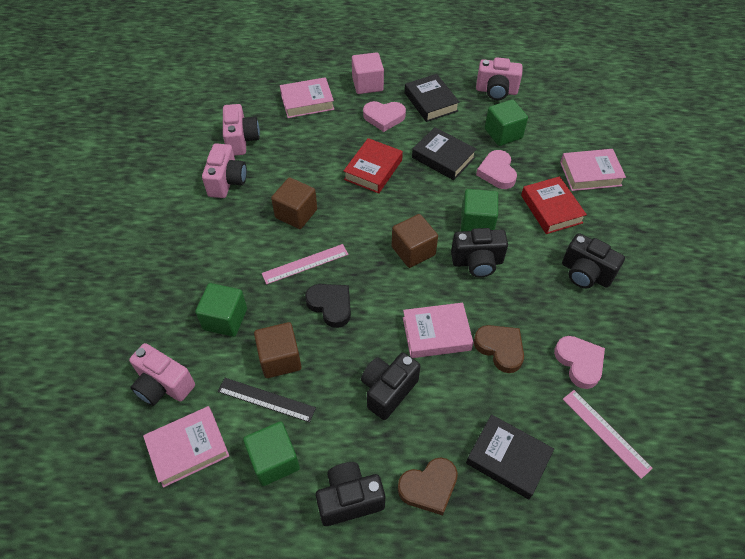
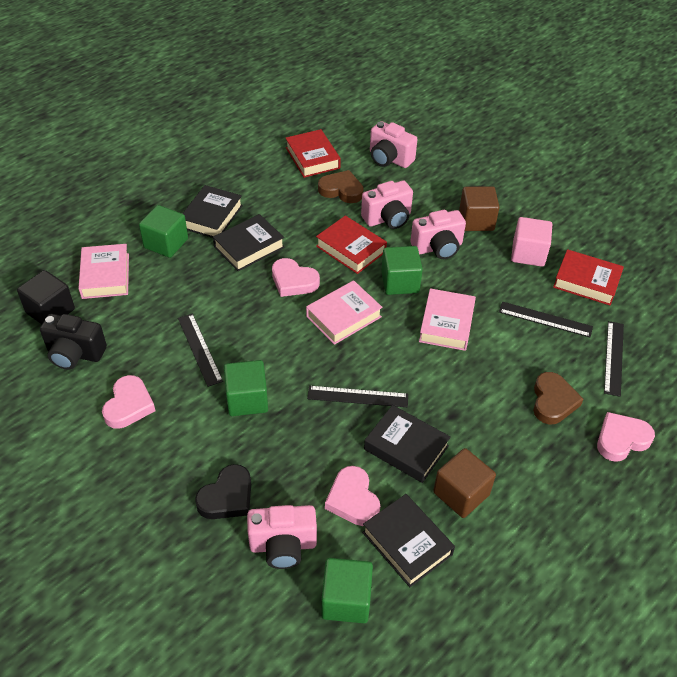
black book: [405,74,460,122] [412,127,477,180] [466,414,554,499] = 3 -> [182,185,243,238] [213,214,285,271] [362,494,455,587] [364,405,451,483] = 4
black camera: [316,462,385,526] [361,352,420,420] [451,228,508,277] [562,233,625,288] = 4 -> [40,314,107,370] = 1
black cube: none = 0 -> [17,270,75,324] = 1
black ruler: [218,378,316,423] = 1 -> [178,314,223,387] [307,386,408,407] [499,301,593,337] [604,321,624,397] = 4
brown cube: [254,322,302,378] [271,177,317,229] [392,214,438,268] = 3 -> [433,448,496,518] [459,186,500,231] = 2
pink book: [143,406,229,488] [280,77,334,118] [403,303,474,358] [560,149,626,191] = 4 -> [78,244,129,299] [306,280,383,345] [419,288,476,351] = 3
pink heart: [363,101,406,132] [476,150,517,189] [554,336,605,389] = 3 -> [102,375,156,429] [272,258,320,297] [325,466,380,526] [597,412,655,462] = 4
pink ruler: [262,244,348,284] [563,390,653,479] = 2 -> none = 0
red book: [344,138,403,194] [521,176,587,234] = 2 -> [286,129,341,178] [316,216,387,274] [553,249,624,306] = 3

